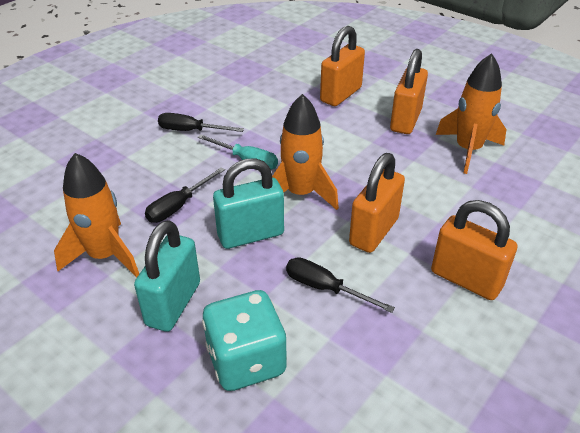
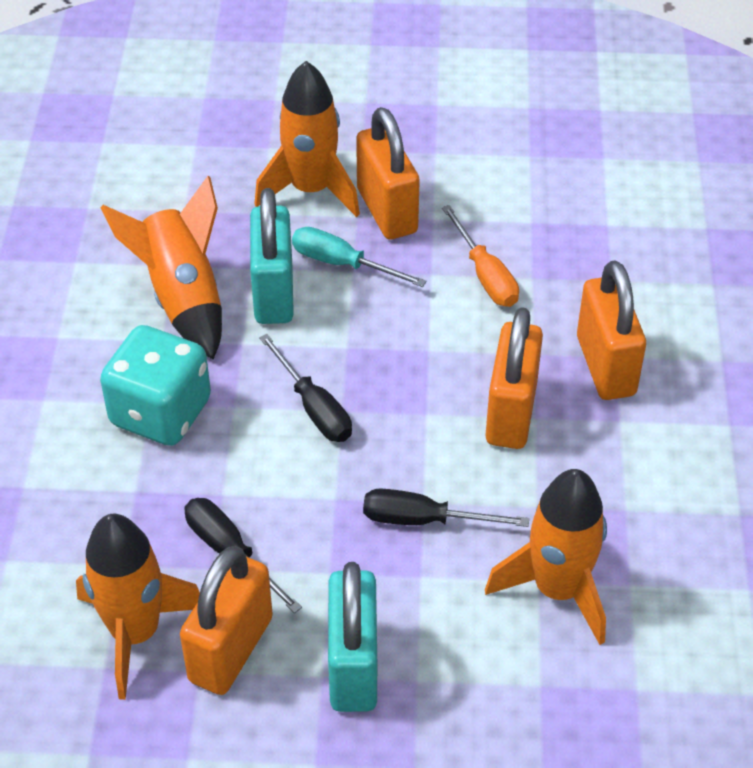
orange rocket: [54,153,139,278] [272,94,339,210] [436,53,506,174] = 3 -> [76,514,200,700] [100,176,222,360] [254,61,360,217] [485,469,607,645] = 4
orange screwdriver: none = 0 -> [442,205,519,307] = 1

